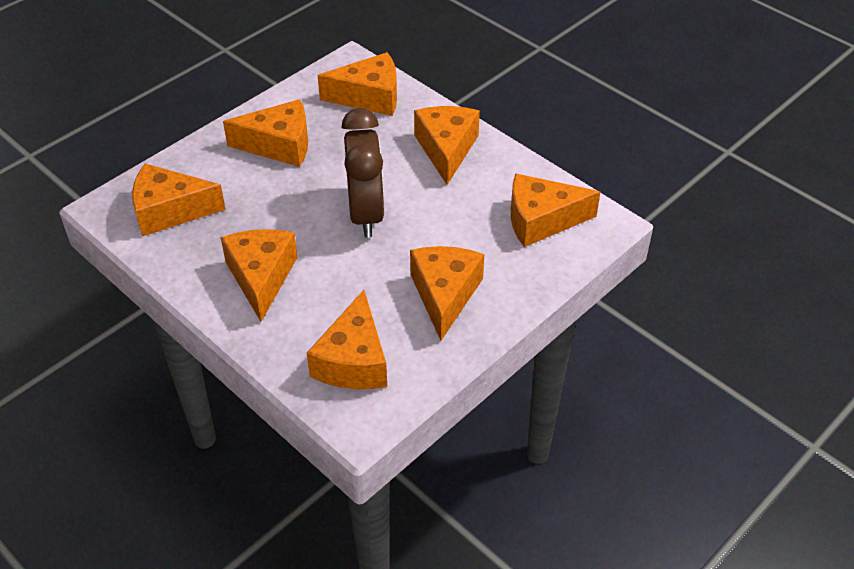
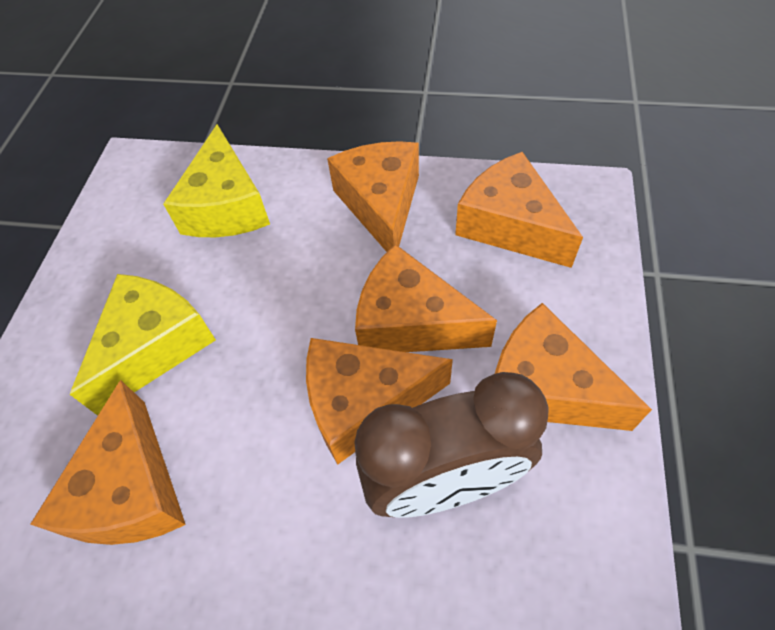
orange cheese: [132,163,226,236] [221,229,298,322] [223,99,308,167] [307,290,387,389] [318,52,397,116] [410,246,484,341] [414,106,480,185] [511,173,600,247] = 8 -> [30,380,186,545] [306,338,453,465] [327,141,419,252] [355,244,497,352] [455,152,583,268] [495,303,652,431] = 6
yellow cheese: none = 0 -> [70,274,216,416] [163,124,270,237] = 2

